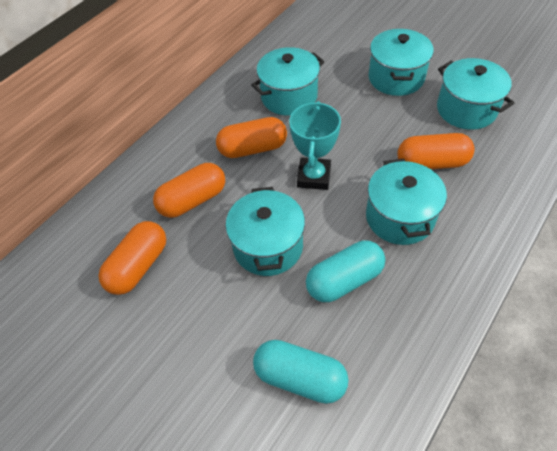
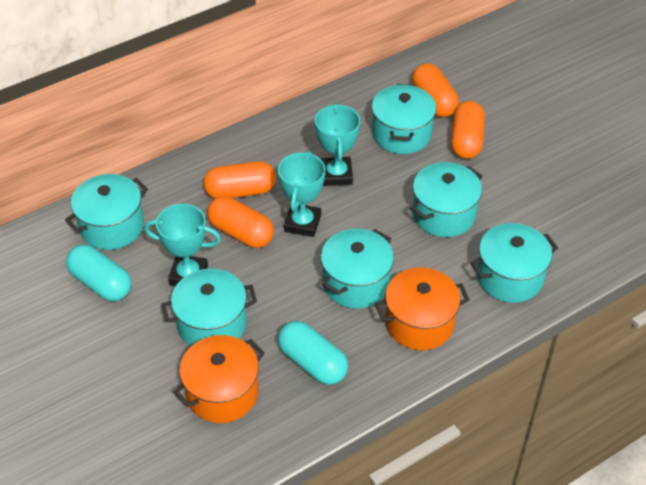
orange pot: none = 0 -> [173,335,265,423] [375,268,470,350] = 2
turquoise pot: [226,187,305,276] [251,47,324,116] [366,158,447,245] [368,29,434,96] [437,58,515,130] = 5 -> [65,174,148,250] [161,269,257,346] [321,229,394,309] [372,84,436,154] [410,162,483,237] [471,223,558,303] = 6
turquoise trophy: [289,101,341,190] = 1 -> [144,204,221,286] [278,151,325,237] [315,103,360,186] = 3

